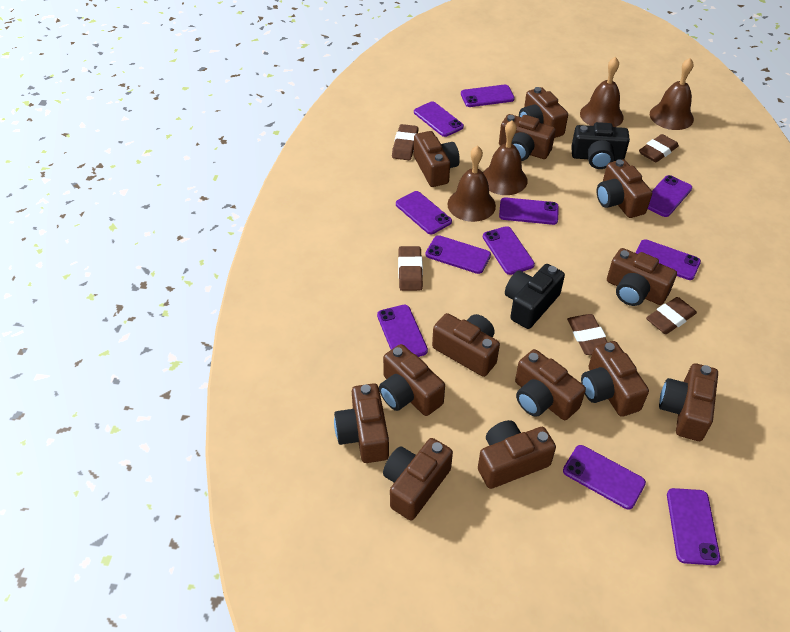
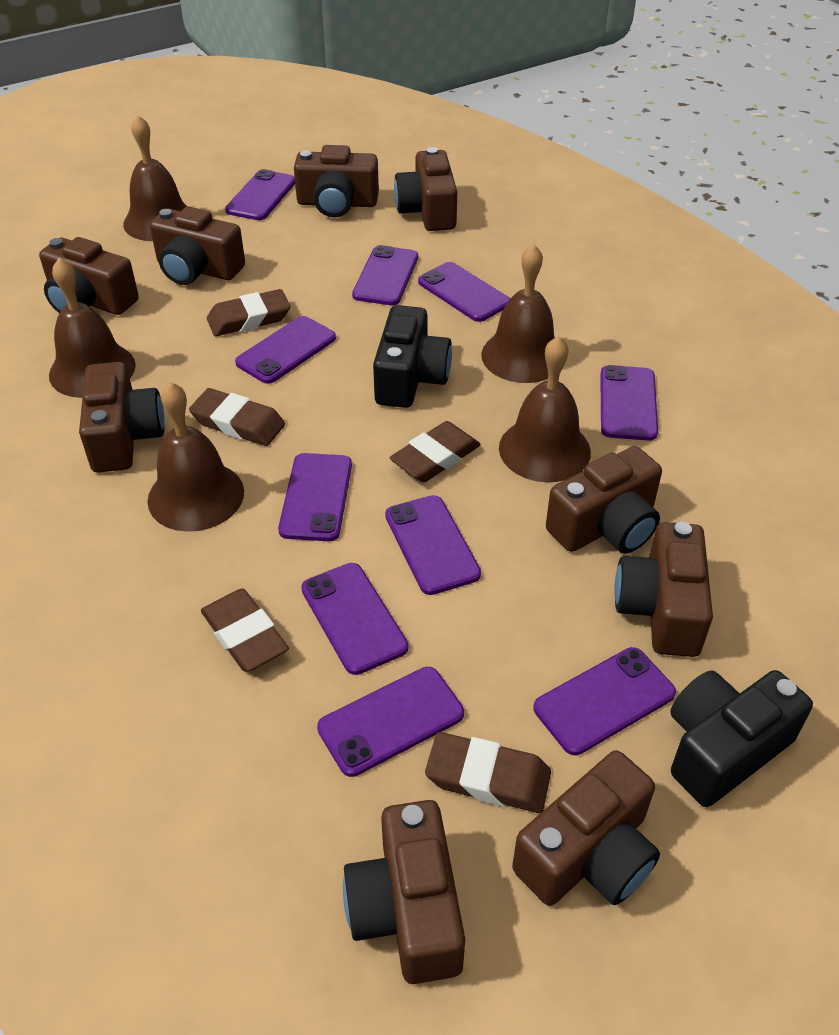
brown bell: [447,145,496,222] [483,120,528,195] [580,57,624,127] [650,58,694,130] = 4 -> [49,258,136,398] [123,115,188,241] [147,382,244,532] [482,244,555,383] [499,336,591,482] = 5
brown camera: [334,383,389,463] [379,344,445,416] [383,438,453,520] [414,131,460,187] [432,313,500,377] [478,420,556,489] [499,114,555,161] [515,349,586,420] [519,87,568,138] [581,341,649,417] [597,159,652,218] [607,248,677,306] [659,363,718,441] = 13 -> [39,237,139,315] [79,362,164,473] [150,207,245,285] [294,145,379,217] [343,800,465,984] [394,147,457,231] [512,750,660,906] [546,446,662,553] [614,522,713,657] = 9
purple phone: [377,305,428,357] [396,191,452,234] [414,101,464,137] [426,235,491,274] [461,85,515,107] [483,226,535,275] [499,197,559,225] [563,445,646,509] [635,239,701,280] [648,175,692,217] [667,488,720,565] = 11 -> [225,169,295,220] [235,316,336,384] [278,453,352,541] [301,563,408,675] [317,667,464,777] [352,245,418,305] [385,495,481,595] [418,262,510,322] [533,647,676,755] [600,365,658,441] = 10

